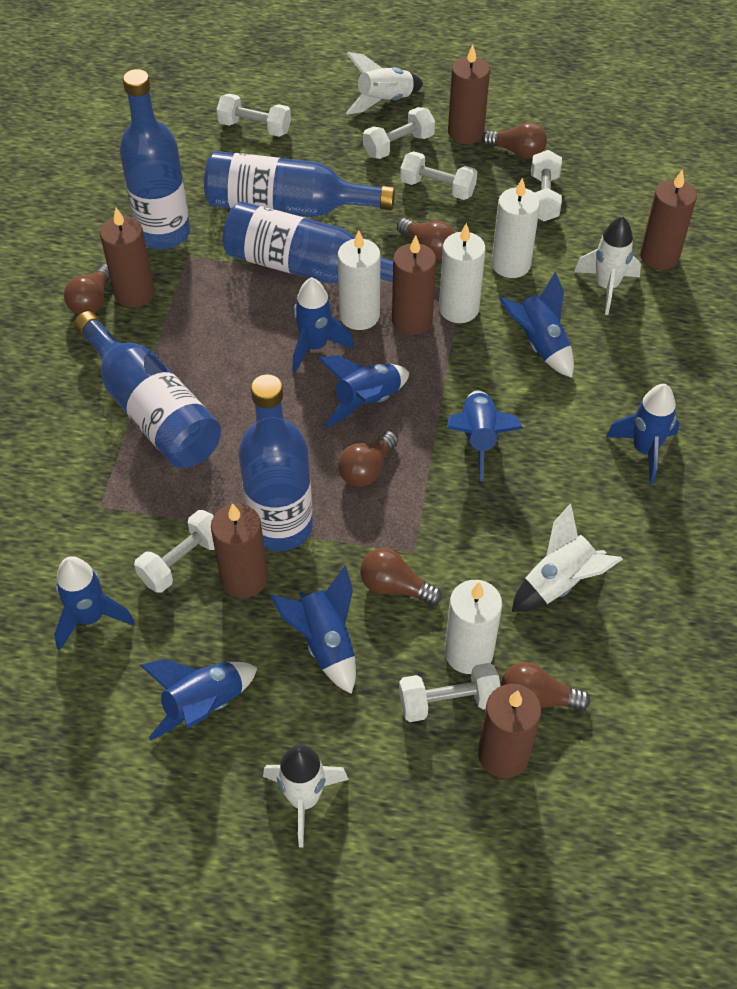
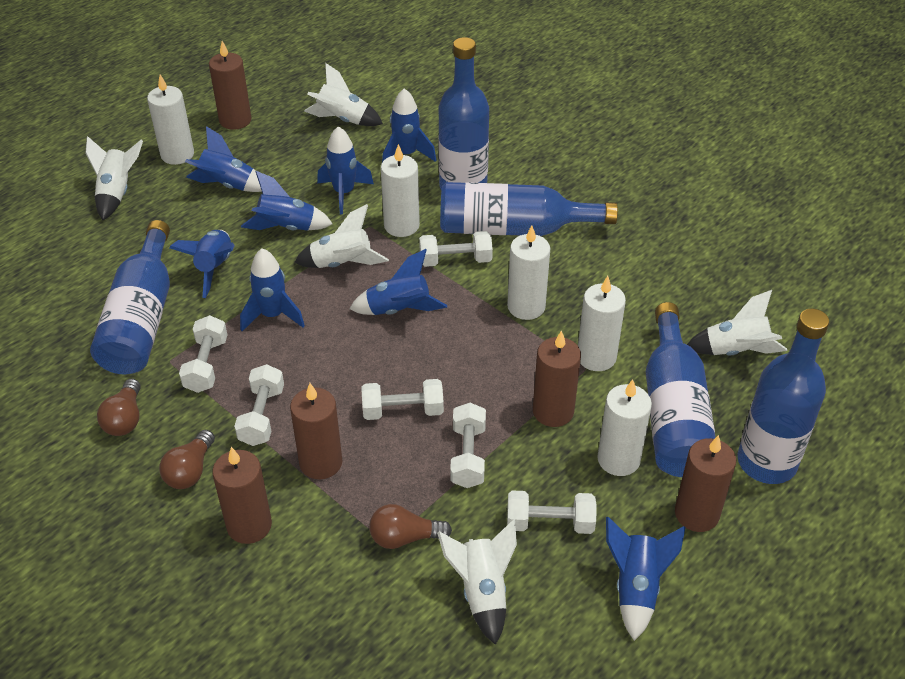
brown candle: [100,208,155,308] [211,503,268,598] [392,235,436,335] [448,45,490,144] [478,684,541,778] [640,169,697,270] = 6 -> [209,41,252,130] [212,447,272,544] [290,383,342,479] [533,330,581,427] [675,435,736,532] = 5
brown light bulb: [64,264,110,315] [338,431,398,487] [360,548,442,605] [397,218,454,259] [482,122,547,159] [501,662,590,711] = 6 -> [97,379,141,436] [159,430,215,489] [369,504,452,549] = 3
white candle: [338,231,381,330] [439,223,486,323] [445,580,502,674] [492,178,540,278] = 4 -> [147,75,194,165] [381,144,420,237] [507,225,550,320] [578,276,626,371] [597,379,652,476] = 5
white rocket: [263,745,349,848] [346,52,423,115] [512,504,623,612] [574,216,641,315] = 4 -> [85,136,143,220] [294,204,389,268] [304,63,383,126] [437,519,517,645] [687,290,787,356] = 5

